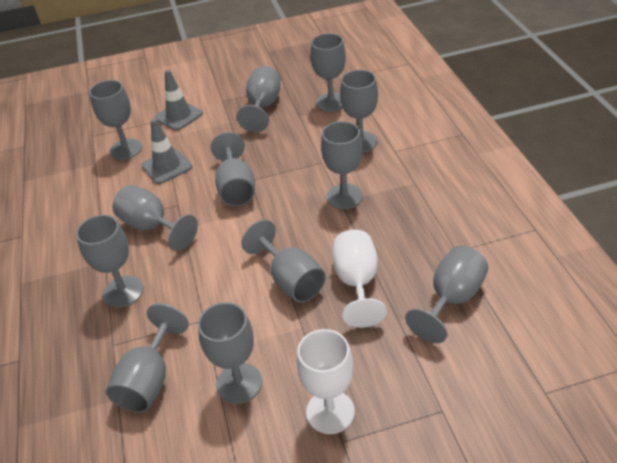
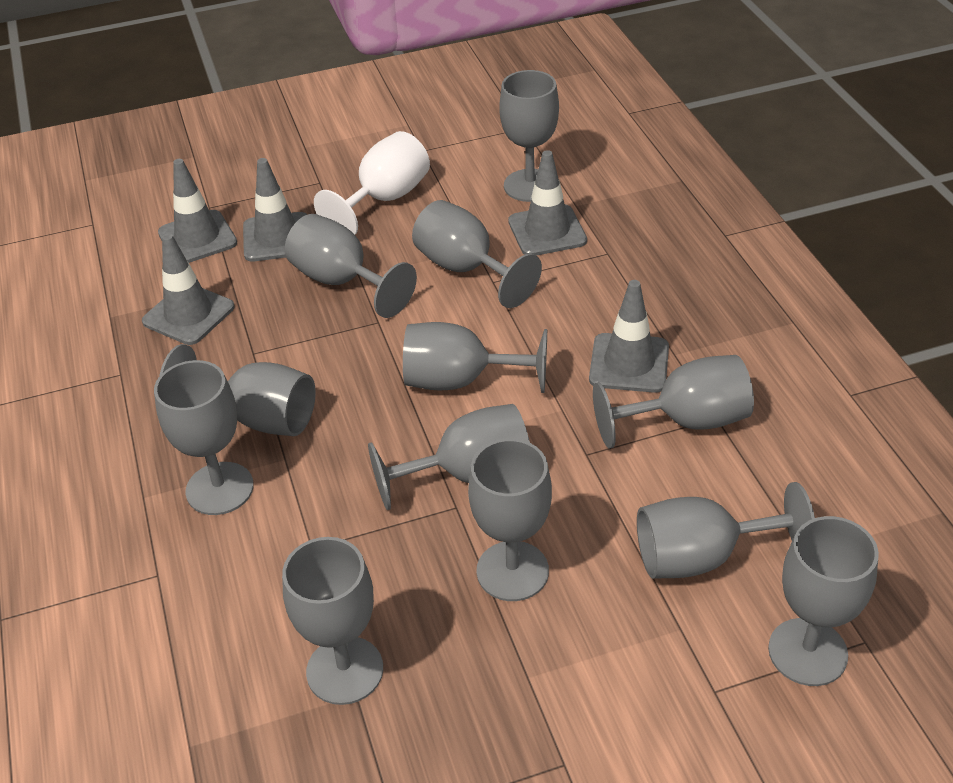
grey traffic cone: [142,119,192,184] [155,69,203,131] = 2 -> [142,233,235,345] [158,159,237,263] [243,158,308,261] [508,150,587,256] [589,280,669,393] = 5
white goblet: [297,329,355,434] [332,230,387,328] = 2 -> [314,131,430,235] = 1

